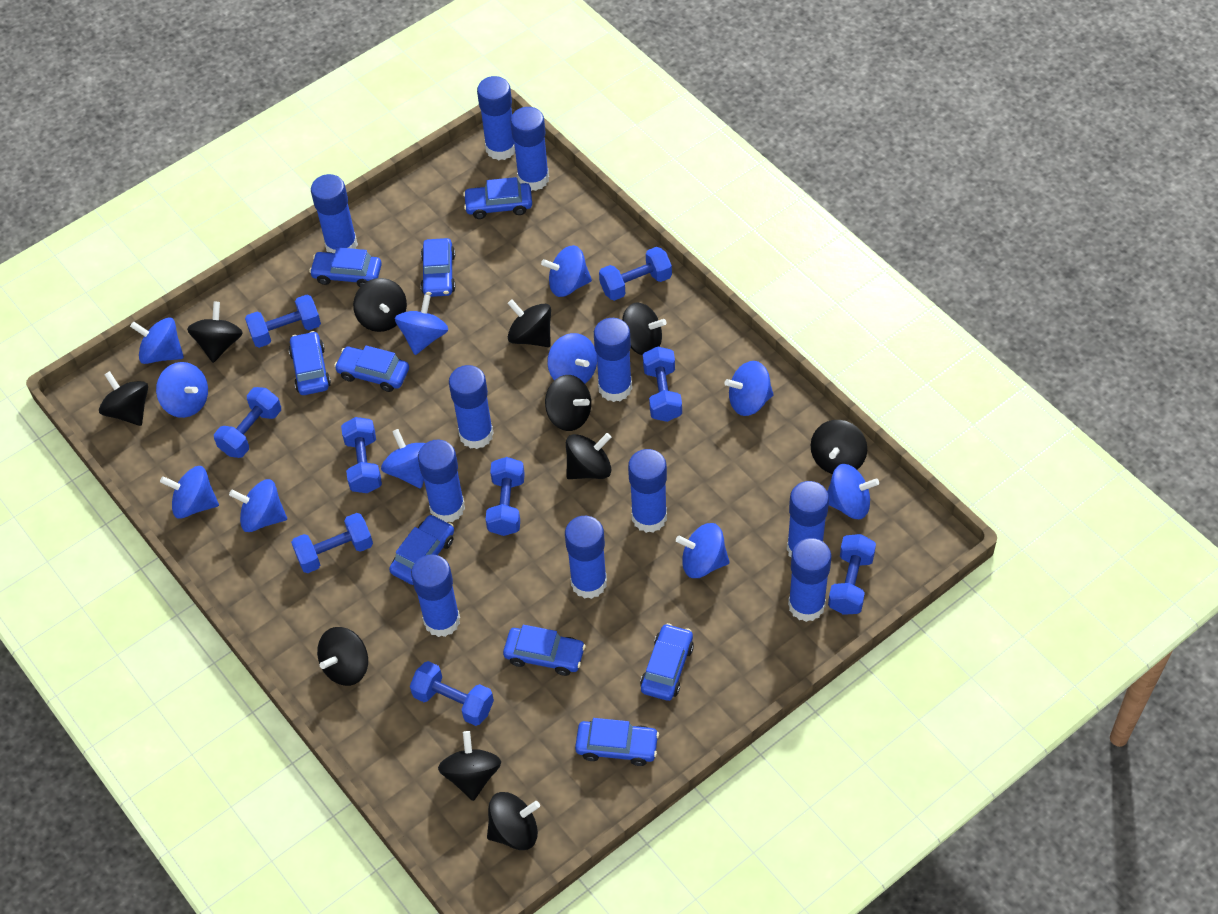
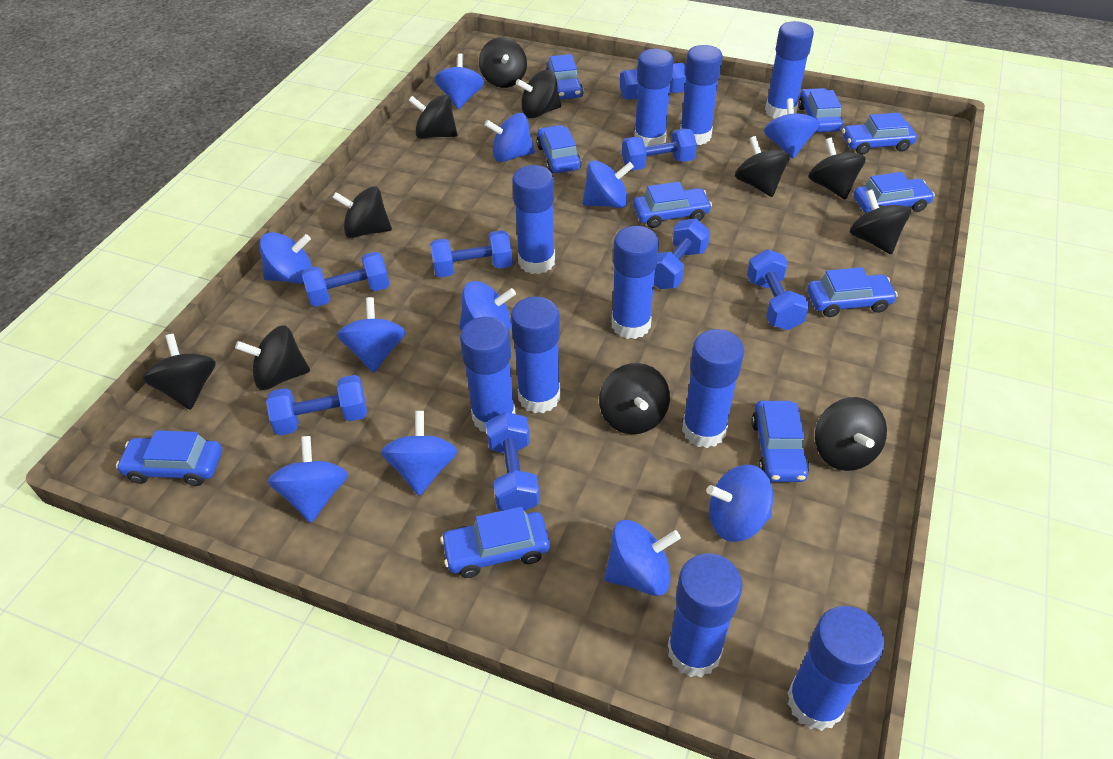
blue car: [289,331,331,395] [309,247,382,287] [334,345,409,392] [389,514,454,585] [421,238,456,297] [463,177,532,219] [503,625,586,676] [575,718,659,766] [640,623,694,701] = 9 -> [116,430,222,486] [440,507,550,578] [536,125,581,173] [546,54,584,100] [633,182,712,228] [751,401,810,482] [798,88,843,132] [807,267,898,317] [842,113,917,155] [853,172,935,213] = 10
blue dumbbell: [214,387,281,458] [245,295,321,348] [291,513,373,573] [341,417,382,493] [410,661,494,726] [486,457,525,536] [599,247,672,301] [643,346,682,422] [828,534,876,615] = 9 -> [266,375,367,436] [302,252,390,307] [430,230,513,278] [486,412,540,511] [620,63,686,100] [622,129,697,170] [654,218,710,289] [747,249,809,330] = 8
blue glue stick: [311,174,358,253] [411,554,460,637] [418,439,465,522] [449,365,494,449] [477,76,515,160] [510,107,549,191] [565,516,607,599] [594,318,632,402] [628,449,667,533] [787,481,829,557] [788,538,831,622] = 11 -> [460,317,516,433] [511,297,560,413] [512,165,555,274] [612,226,659,339] [634,49,674,147] [668,553,742,677] [680,45,723,145] [682,329,744,448] [765,21,814,119] [787,606,884,731] = 10

